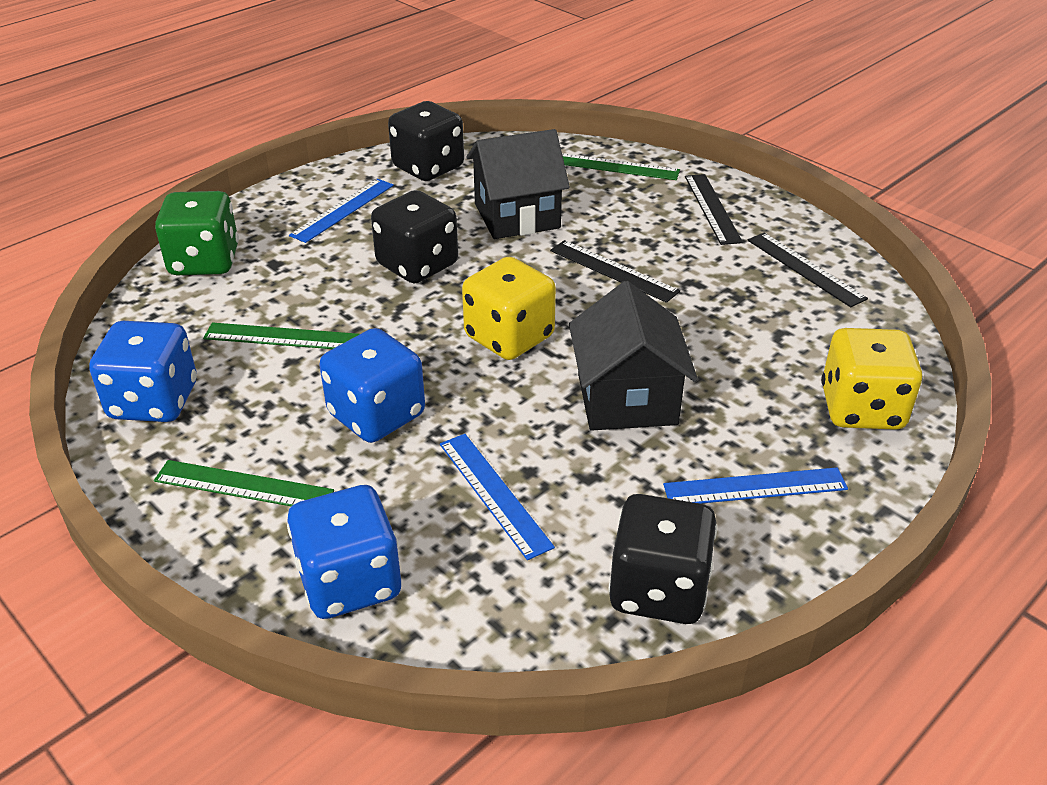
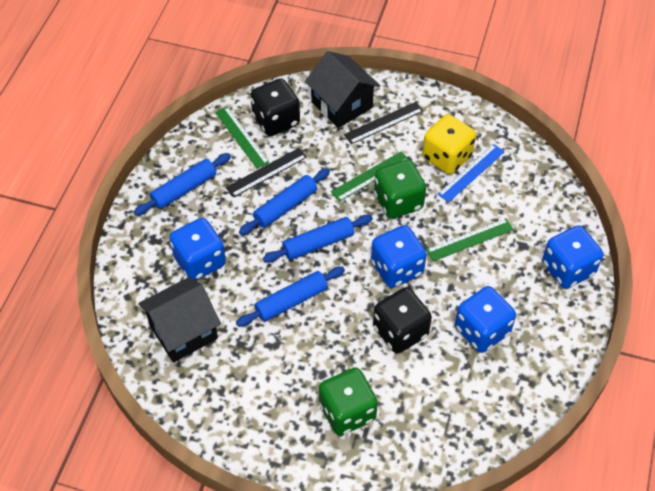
black dice: [371,190,458,284] [388,101,464,181] [608,494,717,624] = 3 -> [250,78,300,136] [373,287,432,354] = 2
black ruler: [550,240,680,303] [685,174,743,245] [748,233,868,307] = 3 -> [226,148,307,197] [344,102,423,144] = 2
blue dice: [89,321,197,422] [287,485,401,619] [319,328,425,443] = 3 -> [169,218,226,280] [371,225,427,288] [455,286,516,353] [542,226,603,289] = 4
blue rolling pin: none = 0 -> [134,153,231,216] [236,267,345,327] [239,168,330,235] [263,215,373,263] = 4
blue ruler: [289,179,394,243] [440,434,555,560] [663,467,848,504] = 3 -> [438,144,505,202] = 1
green dice: [155,191,239,275] = 1 -> [319,368,378,436] [374,159,426,219] = 2
yellow dice: [462,257,556,360] [821,328,923,430] = 2 -> [422,114,476,174] = 1

